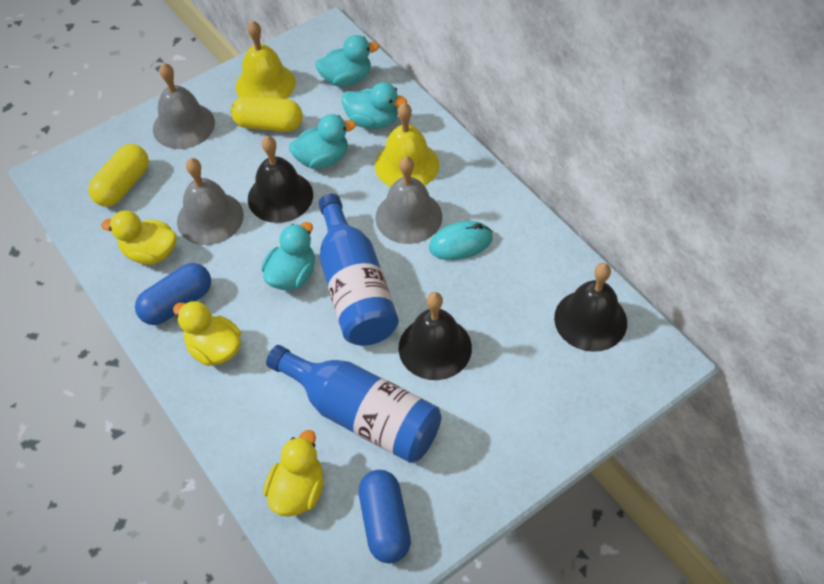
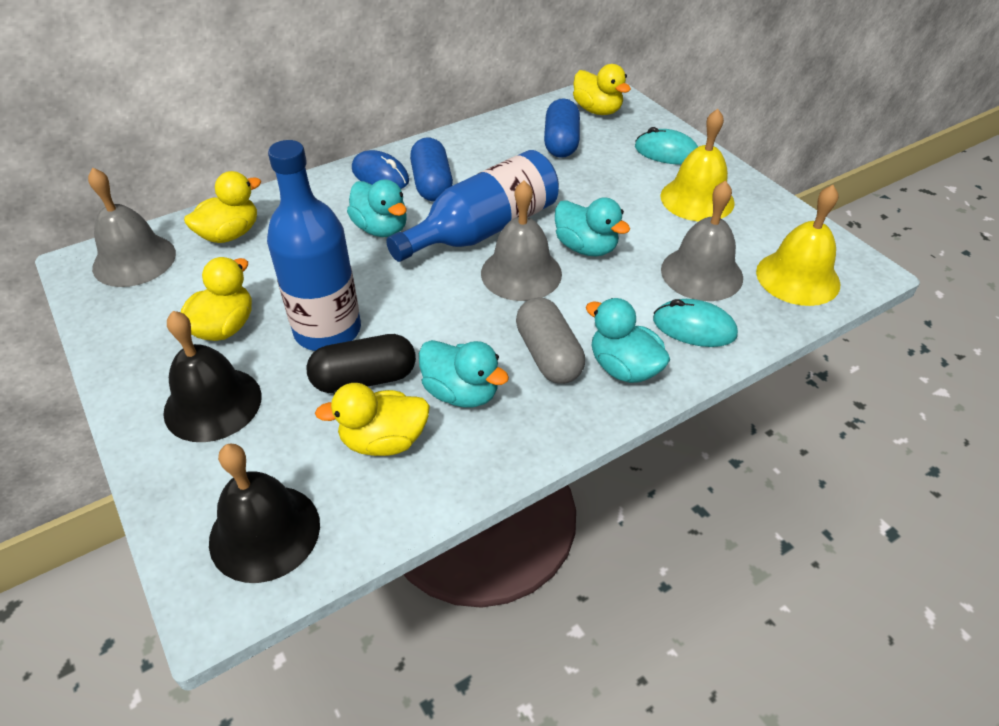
black bell: [248,136,313,223] [398,292,472,380] [554,263,627,352] = 3 -> [163,311,262,442] [209,444,320,583] = 2
black capsule: none = 0 -> [306,334,416,393] = 1
blue mouse: none = 0 -> [352,150,409,189] = 1
grey capsule: none = 0 -> [516,297,585,384] = 1
turquoise mouse: [429,221,493,260] = 1 -> [635,127,698,165] [653,299,738,347] = 2
yellow capsule: [88,144,149,206] [231,96,303,132] = 2 -> none = 0
yellow duck: [101,210,177,265] [173,300,241,366] [264,430,324,517] = 3 -> [181,257,252,341] [184,171,261,243] [315,383,430,456] [573,64,631,115] = 4

